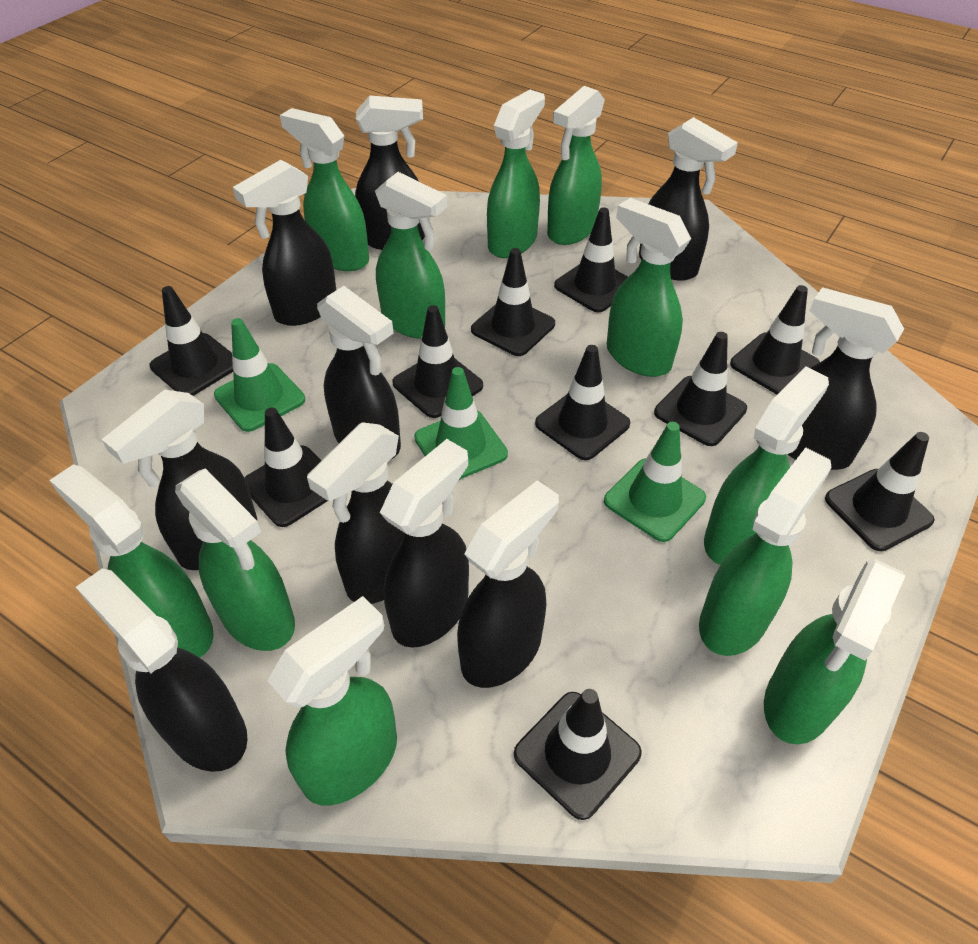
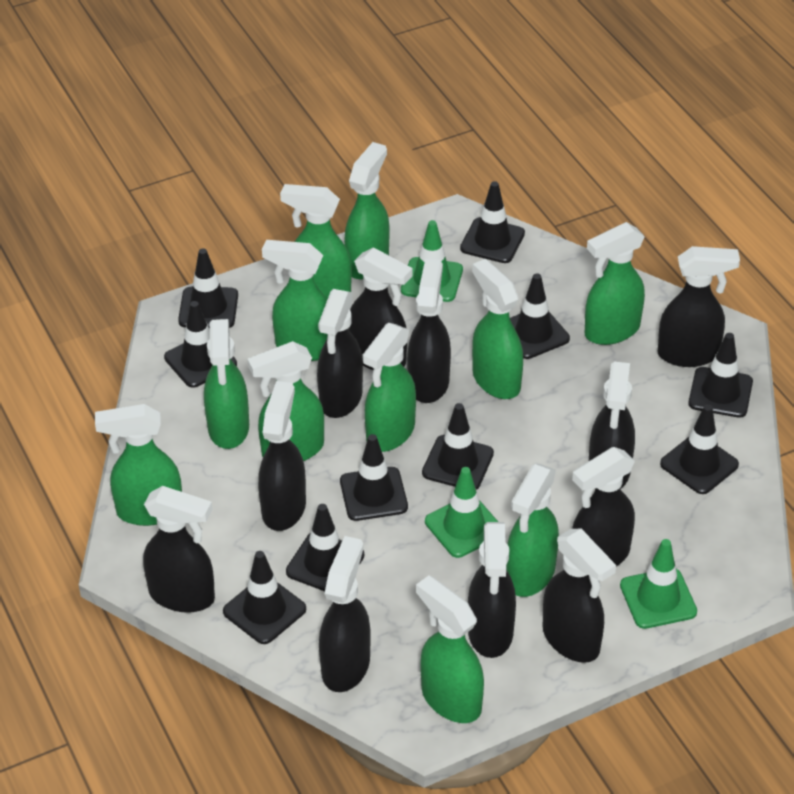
black spray bottle: [76,568,248,772] [101,389,257,570] [233,160,336,326] [307,422,404,604] [317,286,401,459] [355,95,425,250] [380,439,469,648] [457,480,559,688] [639,117,738,281] [788,287,904,470] = 10 -> [143,486,215,613] [258,381,306,531] [317,289,363,418] [319,536,371,692] [348,247,413,370] [407,259,451,403] [468,522,516,658] [542,528,616,663] [572,447,635,566] [589,362,635,489] [658,246,740,367] = 11

